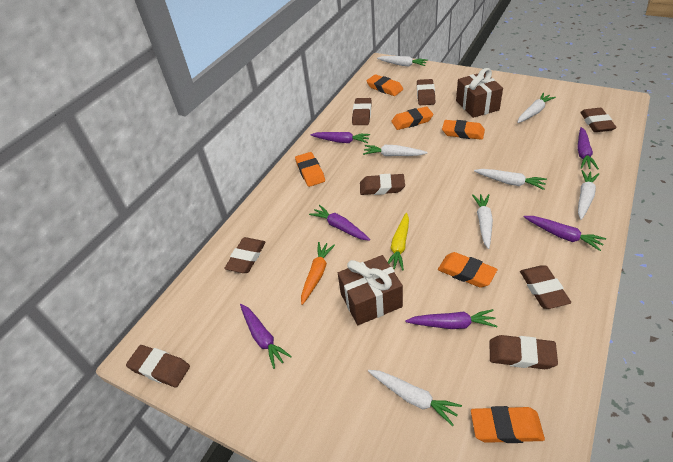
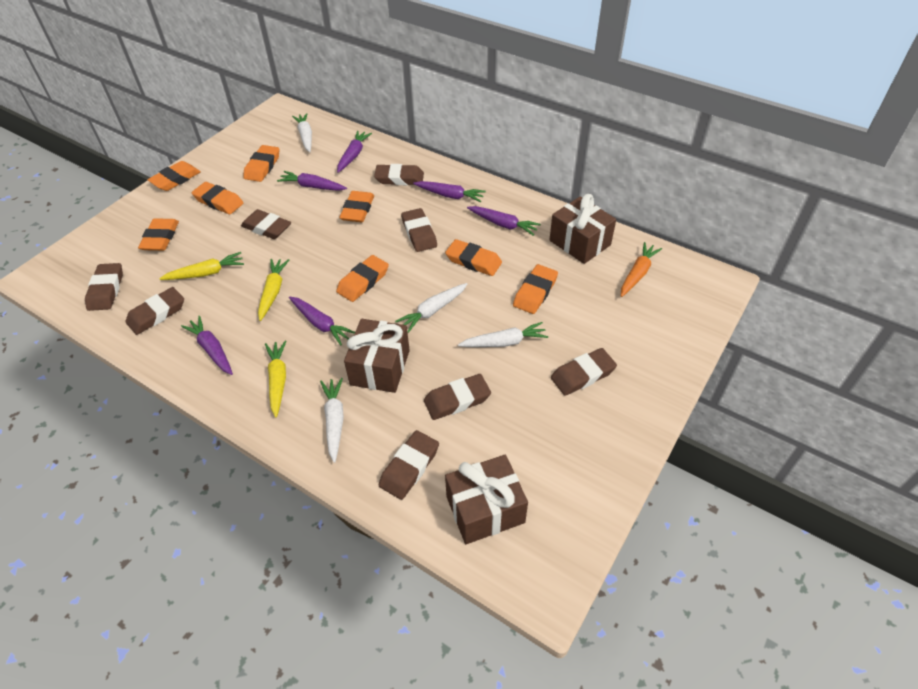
brown gift: [338,255,403,325] [456,68,503,118] = 2 -> [344,319,410,393] [445,455,528,544] [549,194,616,264] = 3
orange eraser: [295,152,325,187] [367,74,403,96] [391,106,433,130] [438,252,498,288] [442,120,485,140] [471,406,545,443] = 6 -> [138,218,179,251] [147,161,201,191] [192,182,243,214] [243,145,279,182] [336,255,389,302] [339,191,374,222] [445,239,502,276] [513,264,558,314] = 8
white carrot: [363,145,428,156] [368,370,462,426] [377,56,428,66] [472,194,493,249] [474,169,547,190] [517,93,556,123] [578,170,599,220] = 7 -> [292,113,312,152] [320,378,344,463] [395,283,467,333] [458,322,548,347] = 4
yellow carrot: [388,213,409,270] = 1 -> [159,252,244,280] [258,259,289,321] [265,340,286,418] = 3

